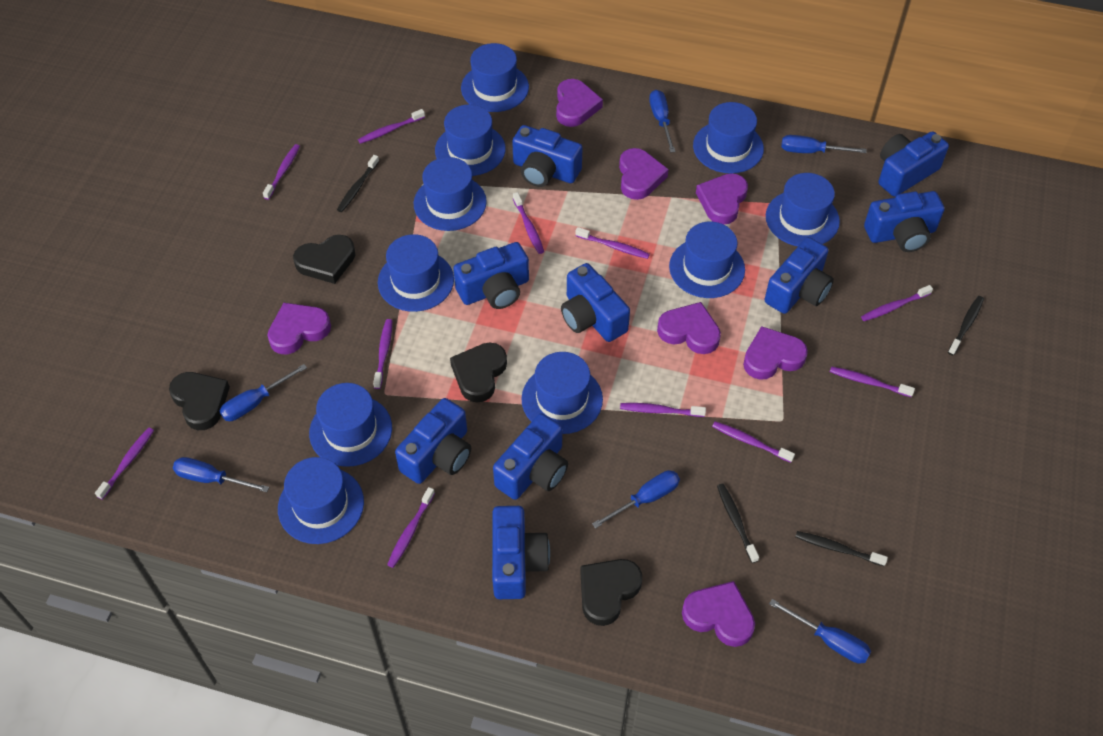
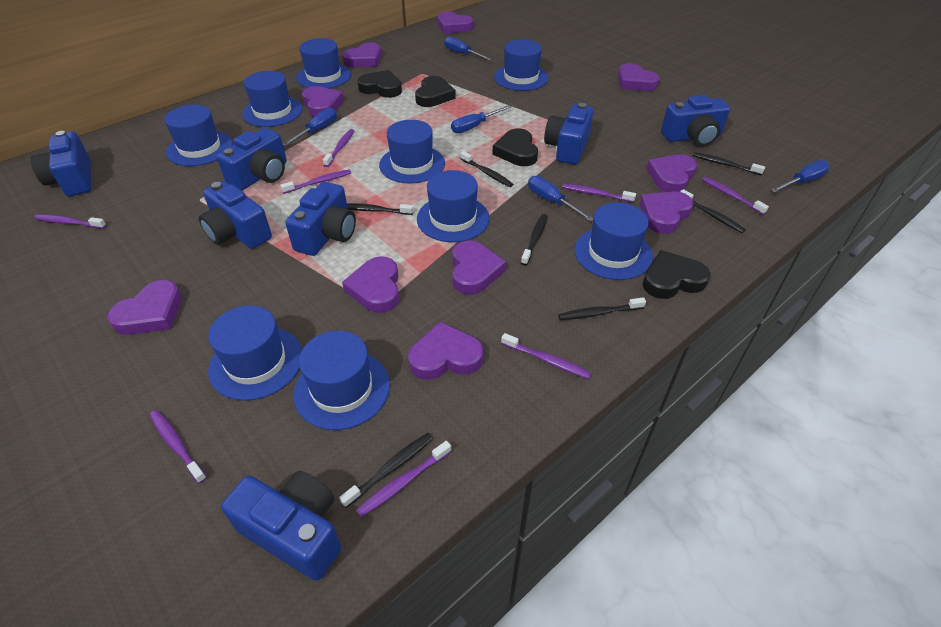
black toothbrush: [337,155,379,212] [717,484,759,563] [795,531,888,566] [948,296,984,355] = 4 -> [339,433,433,508] [347,203,414,215] [460,151,513,187] [521,214,548,265] [558,297,646,320] [680,189,746,233] [693,152,765,175] = 7
blue camera: [395,398,471,484] [453,242,529,309] [492,506,550,599] [493,413,568,500] [512,125,583,187] [561,263,630,342] [764,237,834,314] [864,191,945,252] [878,131,949,197] = 9 -> [30,131,91,196] [199,181,272,249] [217,128,287,191] [221,471,341,581] [285,182,356,256] [544,103,594,165] [661,95,730,146] = 7
blue hat: [278,457,364,544] [309,383,392,467] [378,234,454,312] [413,157,487,231] [435,104,506,176] [461,43,529,112] [521,352,603,434] [669,222,745,298] [693,102,764,174] [766,173,840,246] = 10 -> [164,105,233,166] [208,305,302,401] [242,71,303,127] [293,331,390,430] [296,38,351,89] [379,120,445,184] [417,170,490,242] [494,39,548,91] [574,203,653,280] = 9
blue screwdriver: [173,457,269,492] [220,364,307,421] [592,470,680,529] [649,90,676,153] [769,599,871,664] [781,135,866,153] = 6 -> [283,108,337,146] [444,36,491,60] [451,105,511,133] [528,176,593,221] [771,160,830,193] = 5
purple heart: [267,303,331,354] [556,79,603,127] [619,148,669,200] [657,302,721,354] [682,581,755,647] [696,173,748,225] [743,326,808,380] = 7 -> [107,280,182,335] [302,86,344,117] [342,42,382,67] [342,256,399,313] [408,322,483,380] [438,11,473,33] [452,240,506,295] [618,63,660,91] [640,191,694,234] [647,154,697,192] = 10
purple toothbrush: [95,428,154,500] [263,144,300,200] [358,109,425,144] [373,319,392,389] [387,487,435,568] [513,192,544,254] [575,227,650,259] [620,403,706,417] [712,421,795,463] [830,366,915,397] [861,285,933,321] = 11 -> [34,215,106,229] [149,410,207,484] [280,170,351,194] [323,129,354,167] [356,441,451,518] [501,333,591,379] [562,184,636,203] [702,177,769,215] = 8

